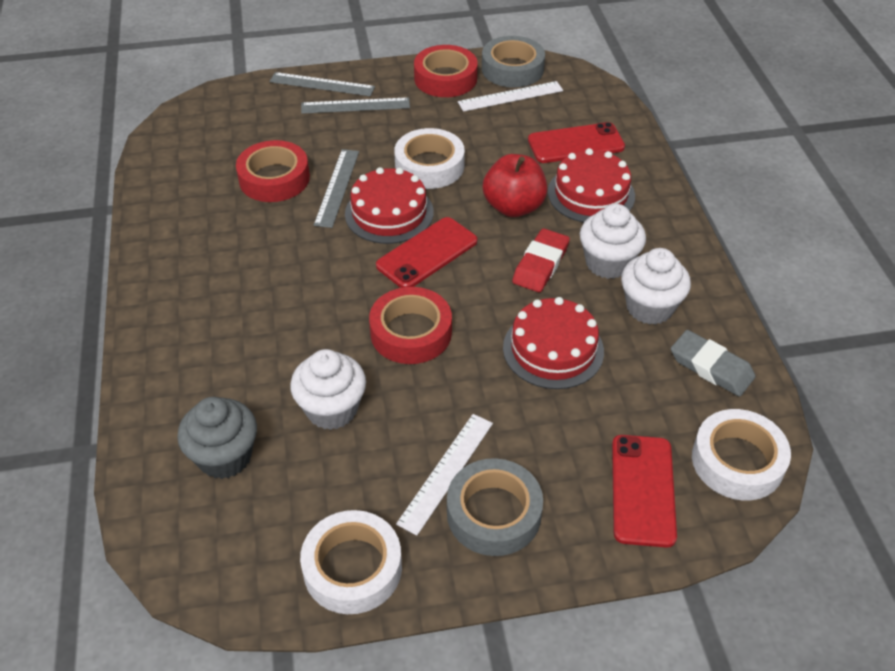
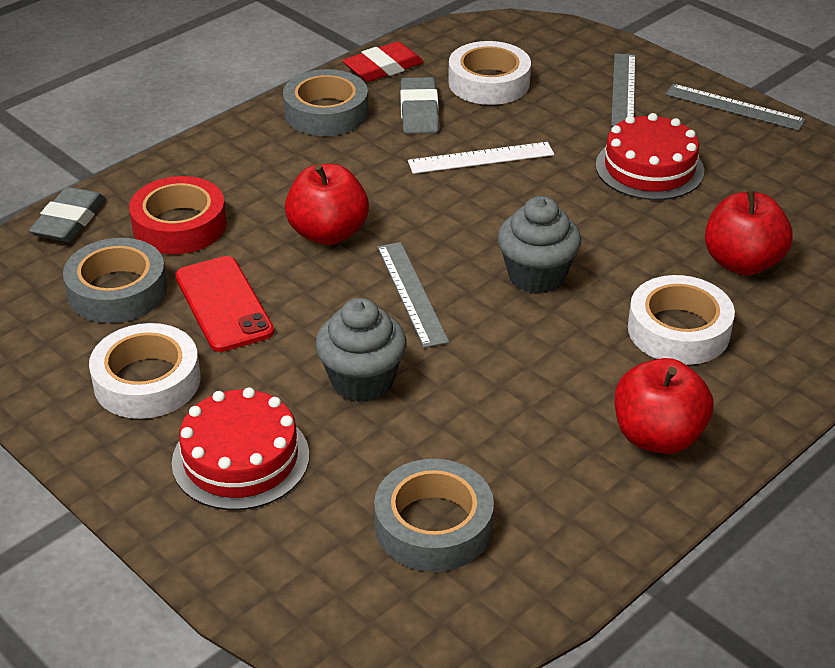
grey cupcake: [177,397,257,479] = 1 -> [315,298,407,402] [497,196,581,294] = 2
grey eraser: [671,330,756,397] = 1 -> [29,187,105,242] [400,77,439,134] = 2
grey tape: [447,458,543,556] [482,36,545,87] = 2 -> [63,238,167,323] [283,69,368,136] [374,459,494,572] = 3
red apple: [483,154,547,217] = 1 -> [285,164,369,245] [614,358,714,454] [705,190,793,276] = 3
red cake: [345,167,434,244] [503,297,604,389] [548,148,635,223] = 3 -> [172,387,309,510] [596,113,704,200] = 2
red phone: [376,217,477,288] [528,122,625,163] [612,435,677,548] = 3 -> [175,256,274,352] = 1
red tape: [236,140,310,202] [369,287,452,364] [414,45,478,97] = 3 -> [129,176,227,254] = 1
white cupcake: [290,349,366,430] [580,204,646,279] [621,248,691,325] = 3 -> none = 0
white ruler: [396,414,493,535] [458,81,563,112] = 2 -> [408,142,554,174] = 1

